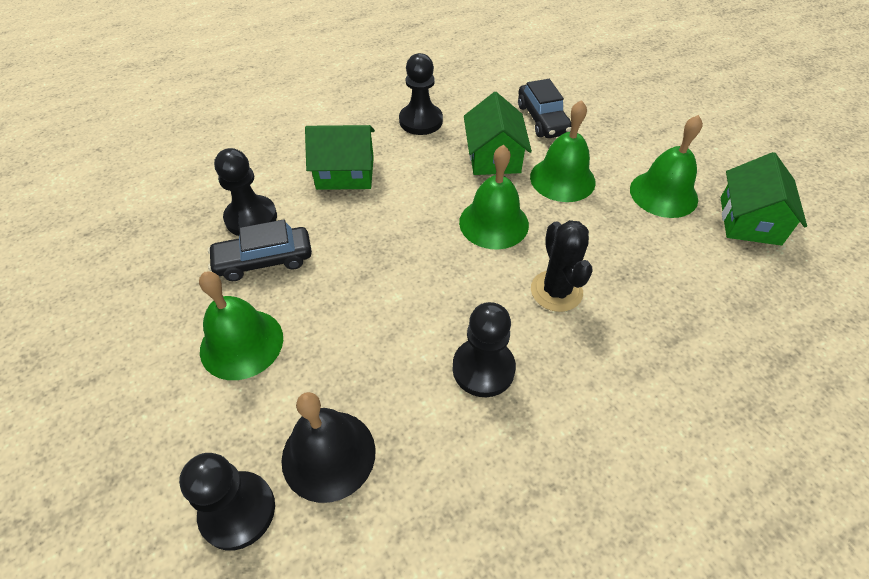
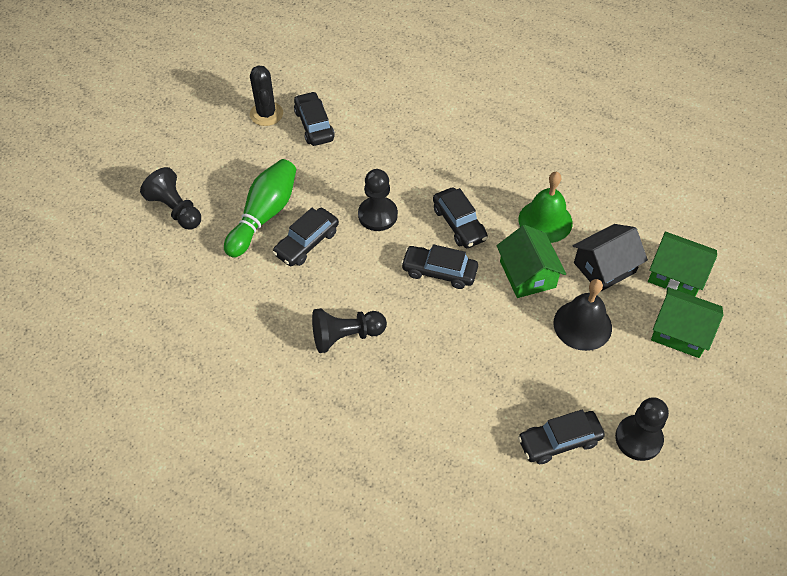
black car: [208,219,312,281] [518,79,571,138] = 2 -> [272,208,339,266] [294,91,335,146] [401,244,478,289] [433,187,488,248] [518,410,605,464] = 5
black house: none = 0 -> [572,224,648,292] = 1
green bell: [199,271,283,380] [459,145,529,250] [530,100,596,202] [630,115,703,218] = 4 -> [519,172,573,243] = 1
green bowling pin: none = 0 -> [224,159,296,258] = 1

